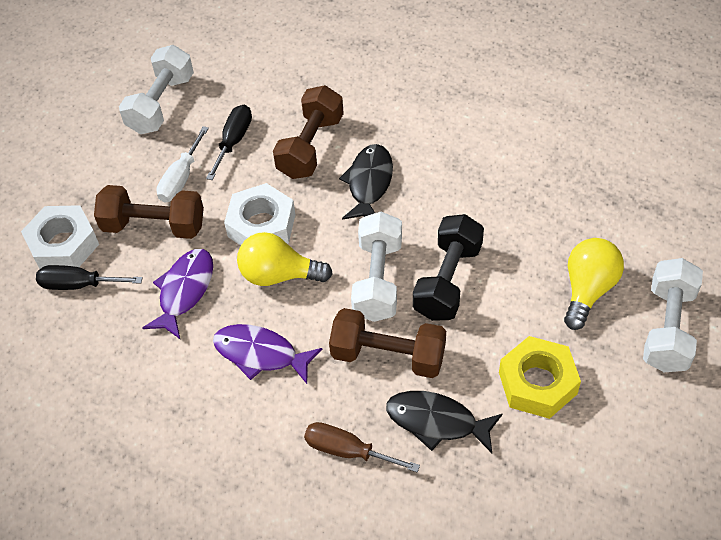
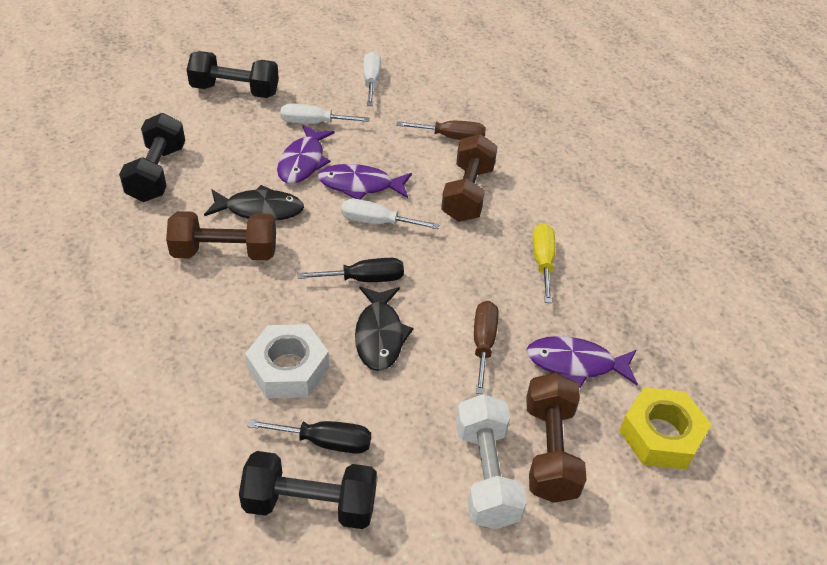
black dumbbell: [413,214,484,321] = 1 -> [119,113,185,202] [187,51,279,98] [239,451,377,529] = 3
brown screwdriver: [304,422,420,472] = 1 -> [396,121,486,140] [474,301,498,394] = 2
purple fish: [142,249,213,339] [213,324,322,384] = 2 -> [277,125,335,184] [318,164,412,200] [526,336,638,388] = 3
white dumbbell: [119,45,194,134] [351,212,402,322] [643,258,703,372] = 3 -> [456,394,527,529] = 1
white nut: [21,205,99,269] [224,183,295,245] = 2 -> [245,324,329,398] = 1
white screwdriver: [156,126,209,203] = 1 -> [280,103,370,124] [341,199,440,229] [363,52,381,106] = 3
yellow light bulb: [237,232,333,286] [564,238,624,330] = 2 -> none = 0
yellow screwdriver: none = 0 -> [533,223,555,303] = 1

